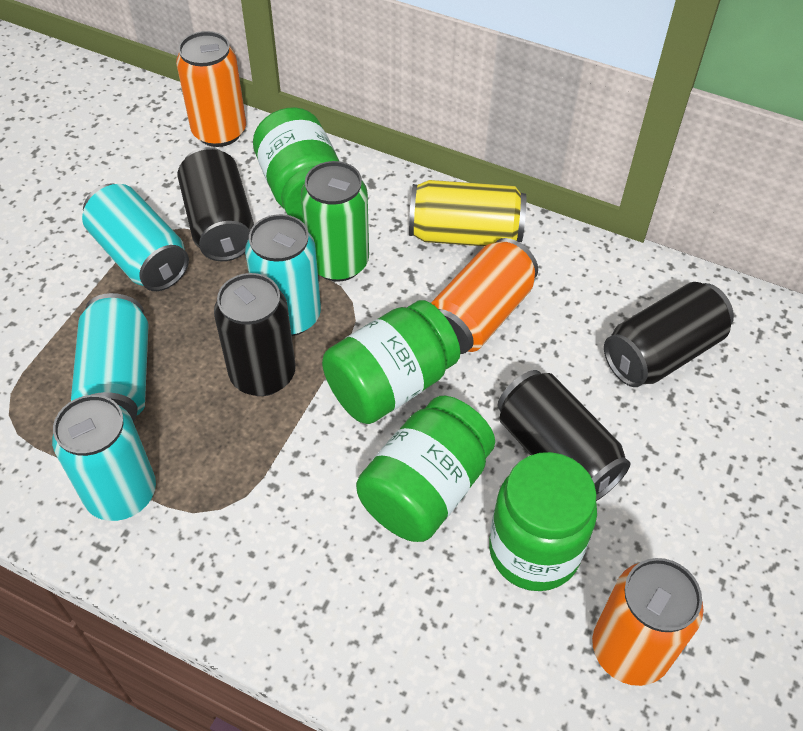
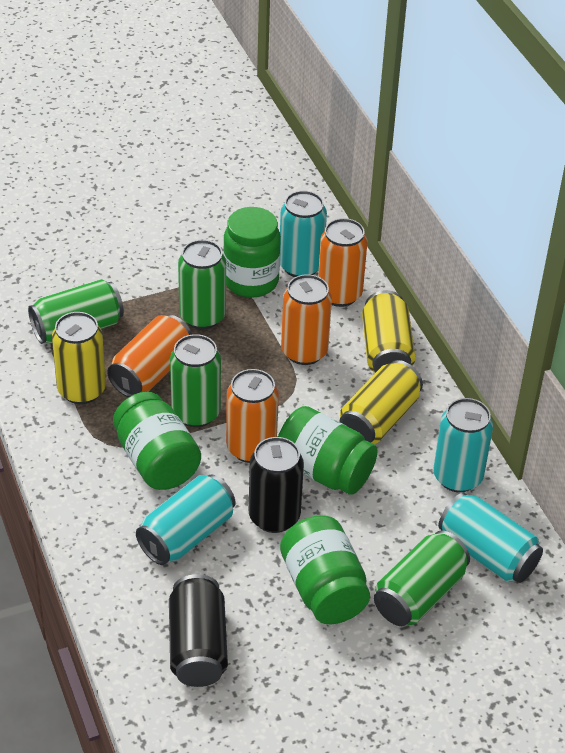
black can: [177,147,254,261] [214,273,296,396] [497,370,631,501] [604,282,734,387] = 4 -> [169,574,228,687] [249,437,304,533] = 2
green can: [301,161,369,282] = 1 -> [28,279,124,344] [170,334,221,427] [178,240,226,329] [374,530,470,626] = 4
orange can: [176,31,246,147] [431,238,538,354] [592,558,704,686] = 3 -> [107,315,192,397] [226,369,279,463] [281,274,332,365] [318,218,367,307] = 4
yellow can: [409,180,526,246] = 1 -> [52,312,106,404] [340,360,423,444] [362,290,416,373] = 3

